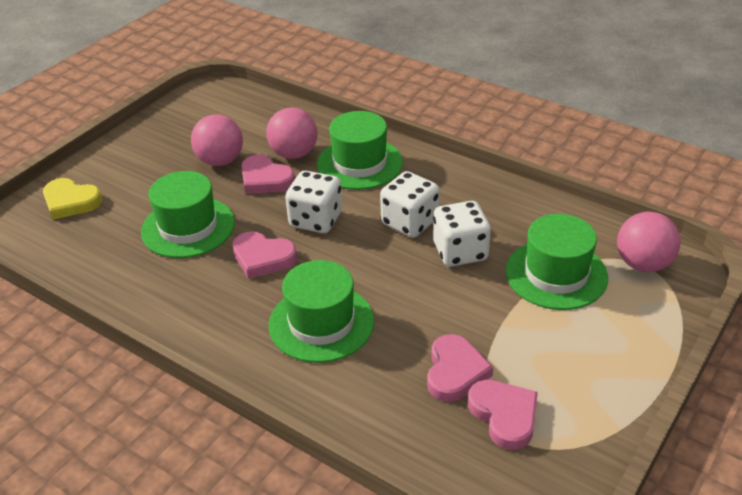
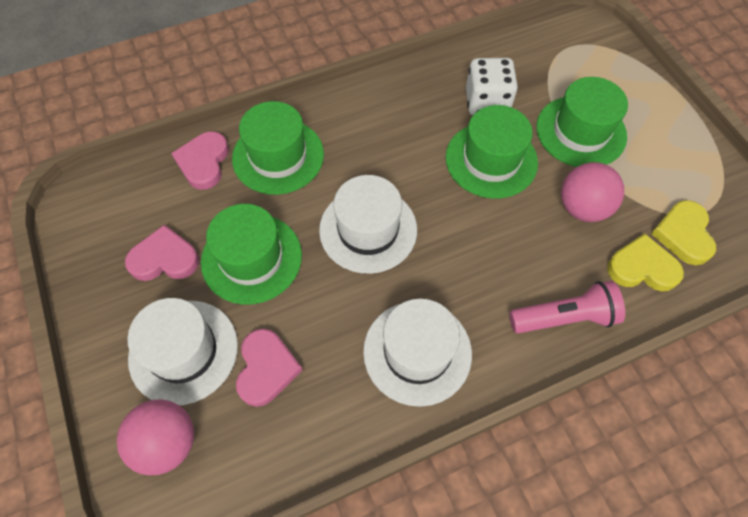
pink ball: [191,114,243,166] [266,108,317,159] [617,212,681,272] = 3 -> [117,399,194,475] [561,162,624,222] = 2
pink flashlight: none = 0 -> [509,281,625,334] = 1
pink heart: [232,231,297,279] [241,155,295,194] [427,334,493,402] [468,380,538,450] = 4 -> [125,224,199,281] [171,131,229,190] [236,329,303,407] = 3
white dice: [285,171,342,233] [380,171,439,238] [433,201,491,267] = 3 -> [466,58,518,116] = 1
white hat: none = 0 -> [127,298,238,405] [319,175,417,274] [363,299,472,407] = 3
yellow heart: [43,178,102,220] = 1 -> [607,234,684,291] [651,200,716,265] = 2

